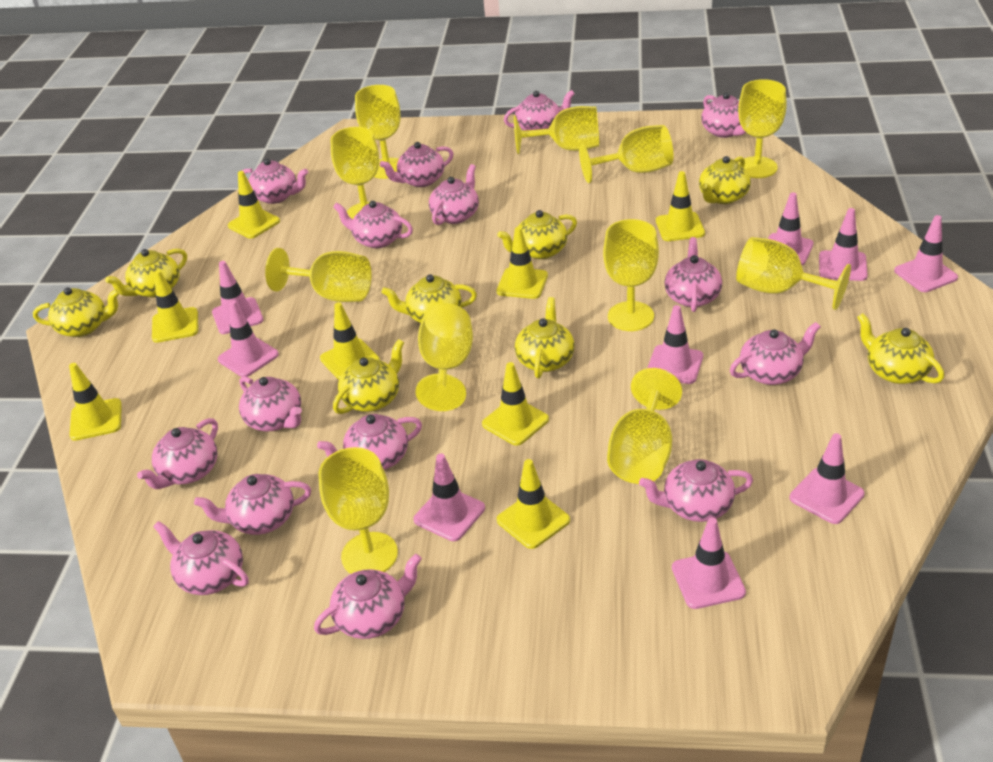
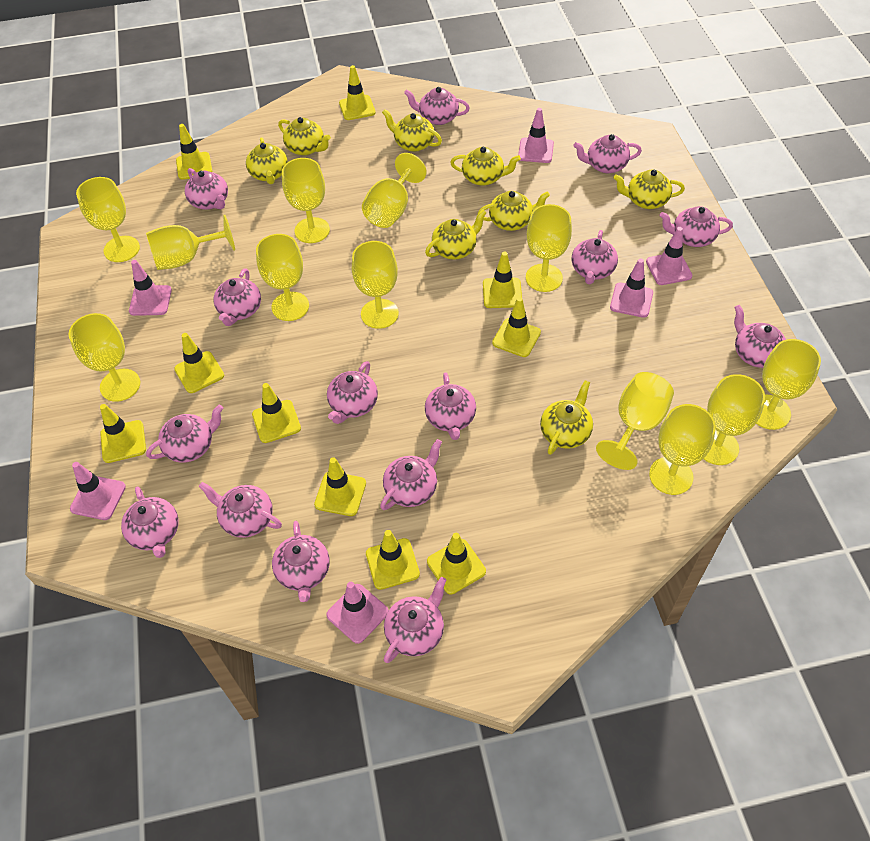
pink traffic cone: [212,261,263,334] [218,300,279,377] [413,454,485,541] [647,305,703,384] [672,518,746,609] [768,192,814,265] [790,433,865,524] [819,208,868,281] [894,215,958,292] = 9 -> [70,462,126,520] [129,260,172,316] [326,582,389,644] [518,108,554,163] [610,259,653,318] [646,227,693,285] = 6
yellow goblet: [265,248,371,302] [318,447,398,574] [330,127,379,219] [355,85,401,179] [415,303,473,411] [514,106,599,154] [579,125,673,183] [603,219,659,331] [607,368,682,484] [736,237,851,310] [738,79,787,178] = 11 -> [69,313,140,402] [76,177,140,262] [146,215,235,270] [256,234,309,321] [282,158,330,243] [352,241,399,329] [362,153,427,228] [526,204,572,292] [596,372,674,470] [649,404,716,495] [704,374,765,465] [756,339,821,430] = 12
yellow traffic cone: [69,363,122,441] [152,270,198,343] [228,171,280,238] [320,302,380,380] [482,362,549,446] [496,227,548,299] [497,459,570,549] [656,171,705,241] = 8 -> [100,404,146,463] [174,333,224,393] [176,124,212,180] [252,383,301,443] [314,457,366,516] [339,65,376,120] [366,530,420,590] [427,533,486,594] [483,252,522,308] [492,297,541,357] = 10

